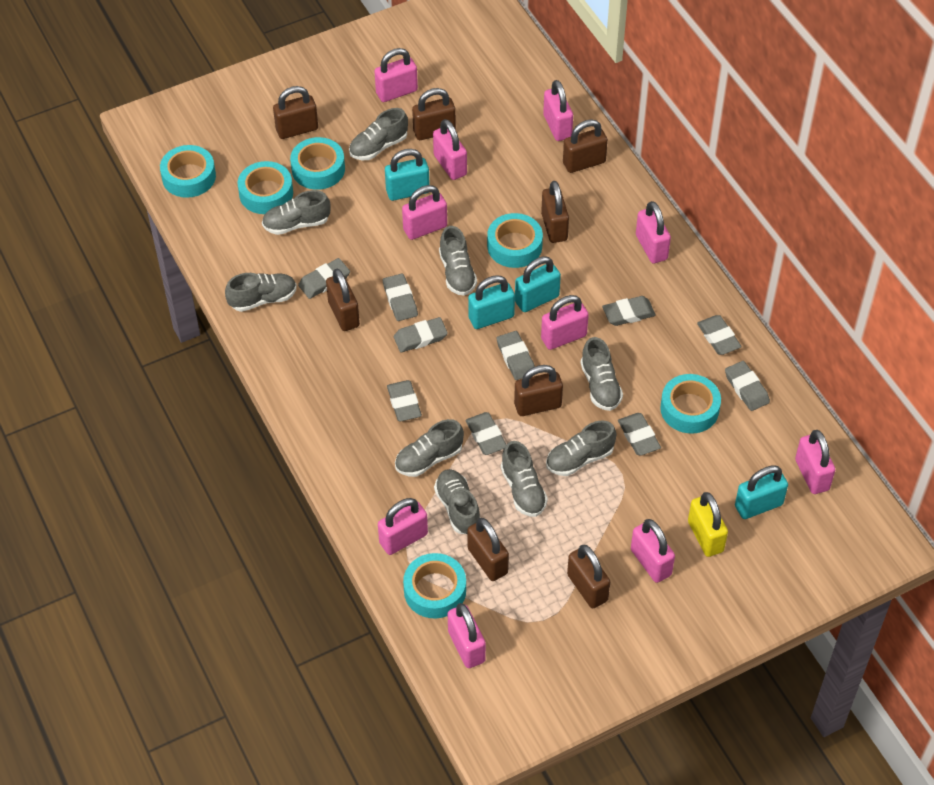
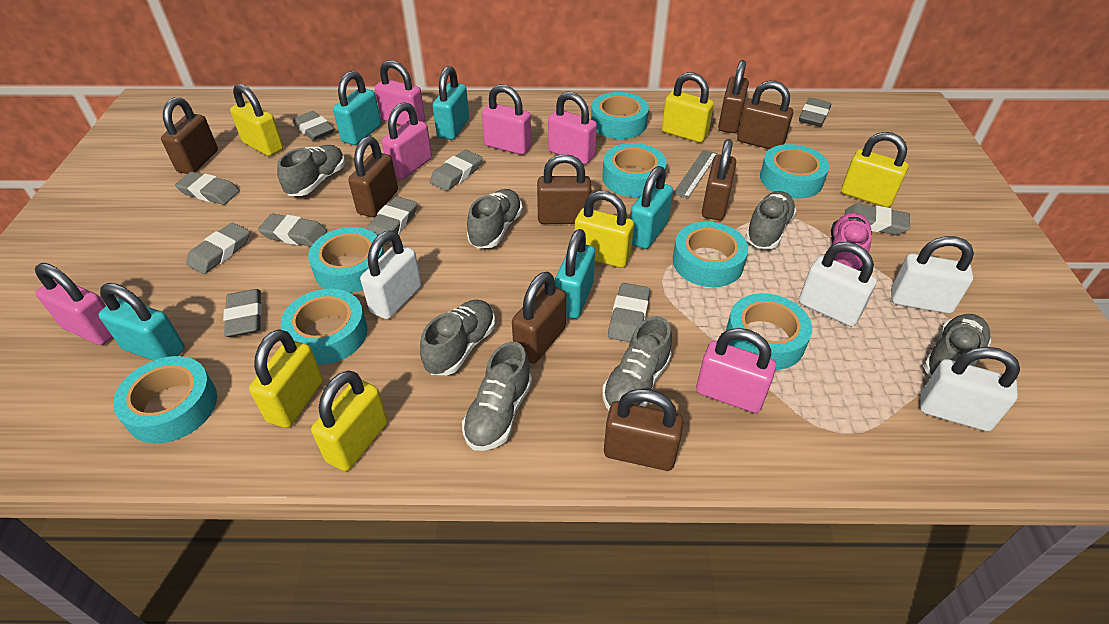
grey ruler: none = 0 -> [673,149,718,199] = 1
grey shoe: [225,273,297,312] [262,190,330,235] [349,108,408,160] [395,419,464,477] [434,469,480,534] [439,226,477,296] [501,441,548,517] [546,420,616,476] [581,337,623,411] = 9 -> [277,145,345,196] [420,300,495,375] [462,342,532,451] [467,189,523,248] [602,316,672,410] [745,191,796,249] [923,314,991,377] = 7
pink padlock: [375,48,418,102] [378,498,428,555] [402,185,447,240] [433,119,467,180] [448,603,486,668] [541,295,589,350] [543,80,573,141] [631,519,675,583] [636,201,671,264] [795,430,835,494] = 10 -> [35,263,113,345] [375,60,425,125] [382,102,432,179] [482,84,531,155] [548,92,597,164] [696,328,776,413] = 6
pink shoe: none = 0 -> [831,213,872,271] = 1
turquoise padlock: [385,149,430,201] [468,275,515,329] [515,256,561,312] [735,465,788,519] = 4 -> [99,283,185,361] [333,71,381,145] [433,66,469,140] [555,229,595,319] [630,166,673,249] = 5
turquoise tape: [160,145,216,198] [238,161,293,214] [290,137,345,190] [403,553,466,619] [487,213,543,268] [660,374,721,434] = 6 -> [113,356,217,444] [281,289,367,365] [308,227,384,293] [591,92,649,139] [602,143,667,197] [673,222,748,287] [726,293,812,370] [760,144,829,198] = 8
white padlock: none = 0 -> [360,230,421,319] [799,242,877,326] [891,236,974,314] [920,347,1020,431] = 4
yellow padlock: [688,492,728,557] = 1 -> [230,84,283,156] [249,329,323,428] [311,370,388,471] [575,191,634,268] [662,72,714,143] [841,132,909,207] = 6

